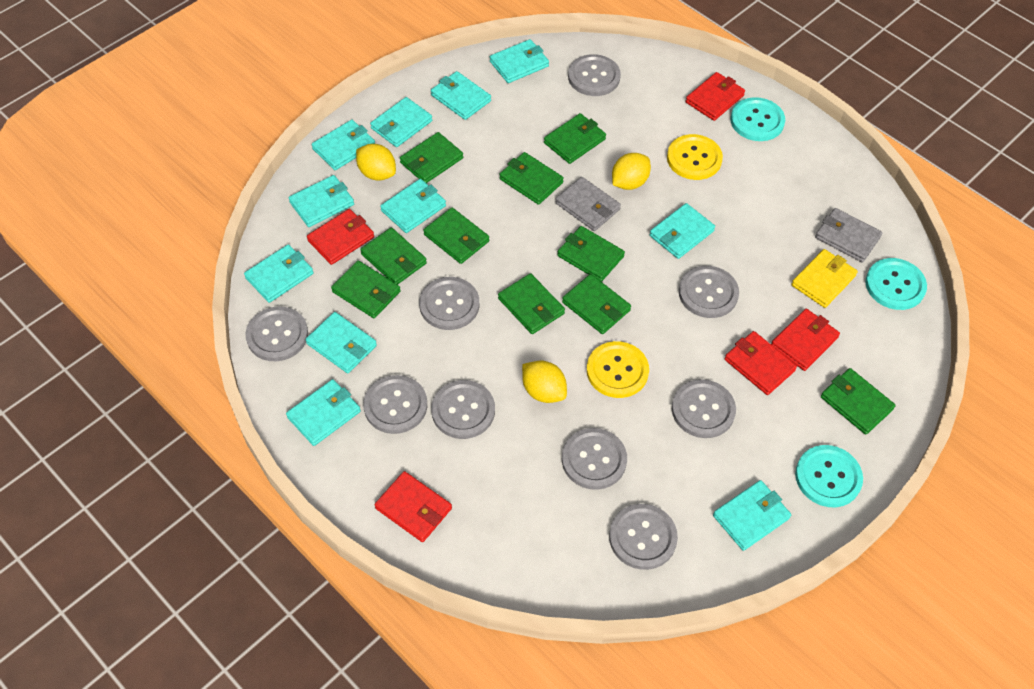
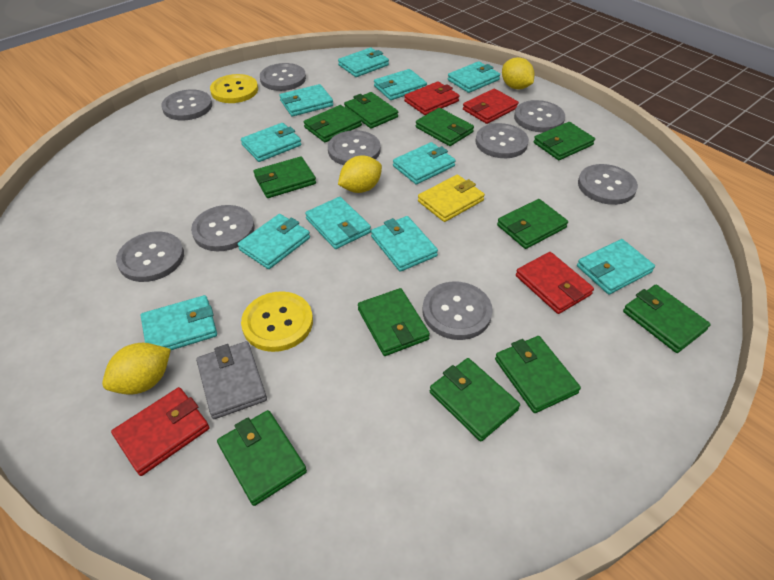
green wallet: [331,261,401,318] [360,227,427,285] [400,132,463,183] [423,208,489,264] [498,273,565,334] [499,152,564,205] [544,113,606,164] [557,226,625,282] [562,274,631,334] [821,368,896,435] = 10 -> [217,410,307,506] [254,157,316,198] [304,105,362,142] [344,92,398,129] [358,288,430,356] [416,108,474,146] [430,358,520,442] [495,336,581,413] [497,199,568,249] [534,122,595,160] [623,285,711,353] = 11
grey wallet: [556,177,621,231] [815,208,882,262] = 2 -> [196,341,267,419] = 1
red wallet: [307,209,374,265] [374,471,452,542] [686,72,745,121] [725,331,797,395] [771,309,840,371] = 5 -> [111,387,210,476] [404,81,459,115] [463,88,519,124] [516,252,594,314] = 4
turquoise button: [730,97,785,141] [795,445,863,507] [865,258,927,310] = 3 -> none = 0

